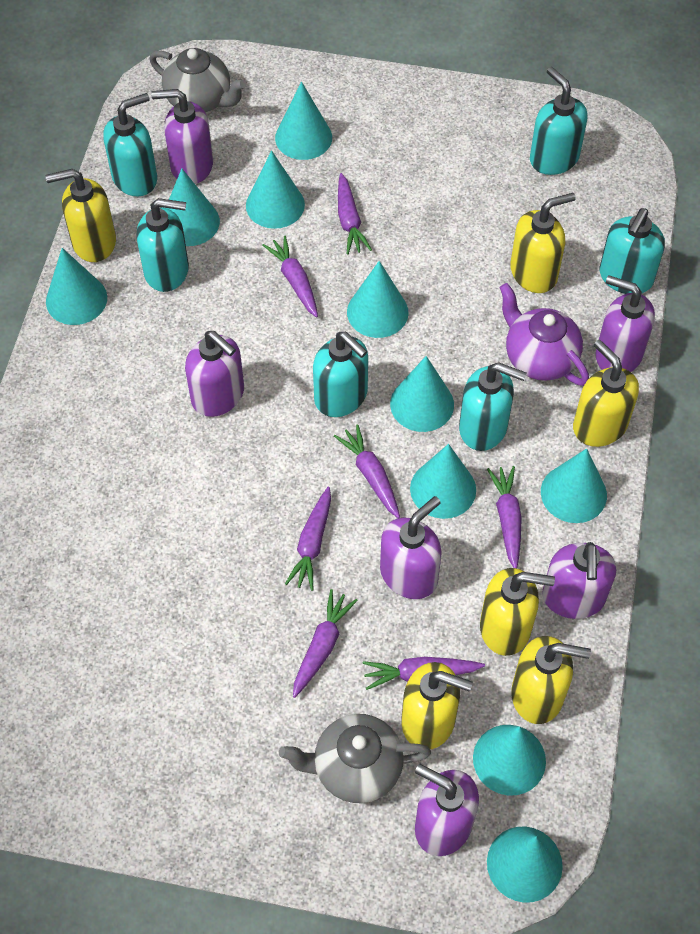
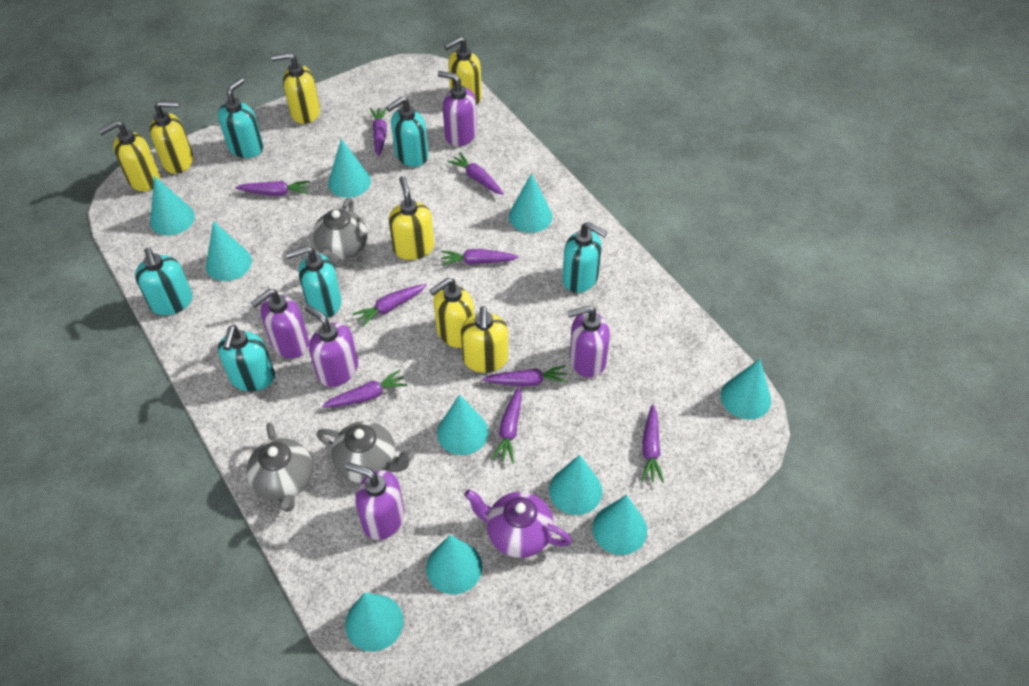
grey teapot: [149,48,246,113] [279,714,431,803] = 2 -> [247,422,313,512] [313,198,368,266] [316,421,414,483] = 3
purple carrot: [262,236,318,317] [285,487,331,591] [293,589,358,698] [334,424,400,518] [338,173,372,255] [363,657,485,690] [487,466,522,569] = 7 -> [235,181,310,196] [322,370,407,408] [352,284,427,327] [370,108,387,156] [441,249,519,266] [447,153,504,195] [482,365,568,386] [492,387,522,463] [641,404,664,483] = 9
purple soap dispenser: [151,89,213,184] [185,331,244,417] [380,496,442,599] [415,764,479,856] [542,542,616,619] [596,275,655,372] = 6 -> [251,289,309,358] [305,305,358,387] [345,462,405,540] [438,71,477,146] [567,305,610,378] = 5
yellow soap dispenser: [45,169,116,262] [401,662,473,750] [480,568,555,656] [510,193,576,293] [511,636,591,724] [573,340,639,447] = 6 -> [98,121,160,191] [150,101,193,174] [271,52,320,124] [389,176,434,260] [429,278,474,348] [444,37,482,105] [461,306,508,373] = 7

